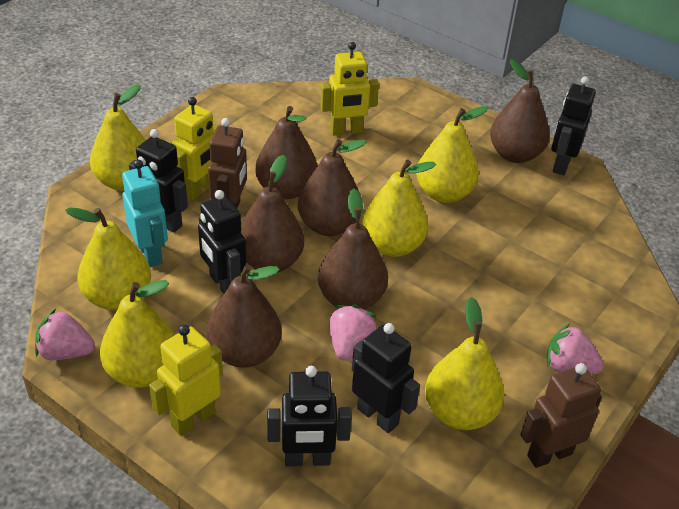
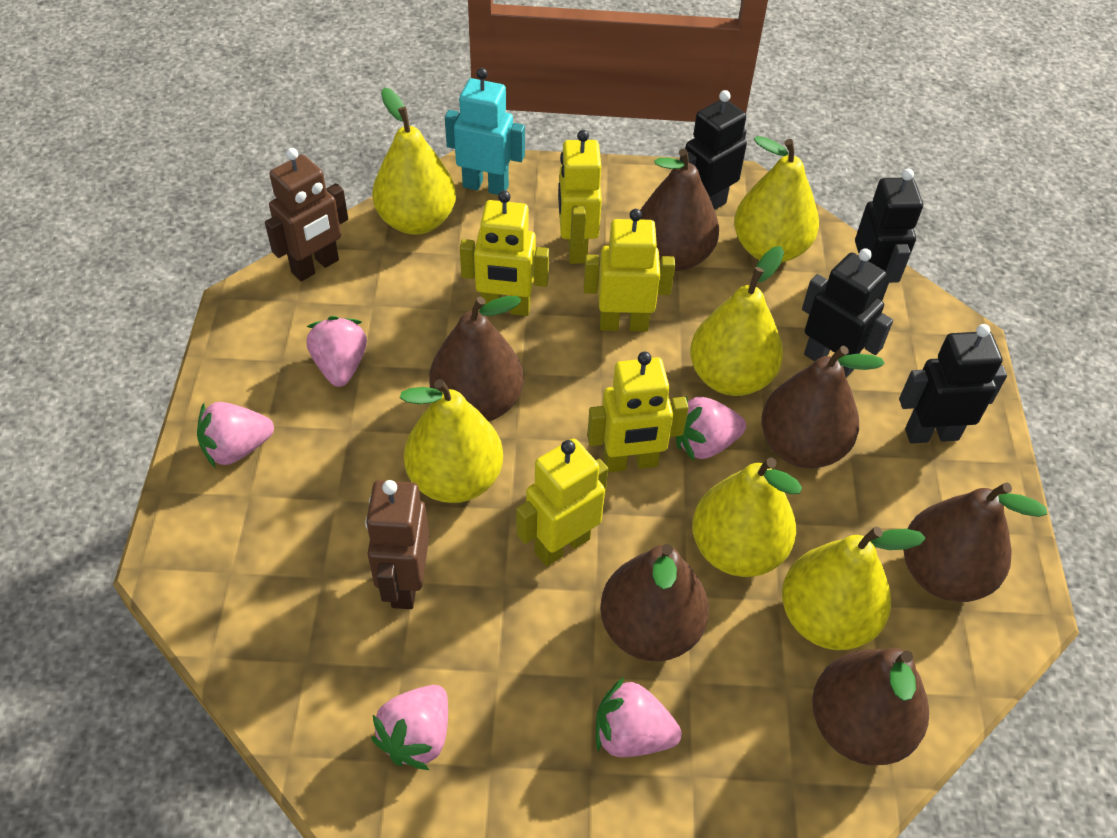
black robot: [129,129,188,233] [198,190,246,294] [267,366,352,466] [352,323,420,433] [551,76,596,175] = 5 -> [680,90,747,210] [802,249,893,378] [855,168,923,301] [899,324,1007,444] = 4
pink strawberry: [35,309,95,360] [329,305,377,361] [546,323,604,374] = 3 -> [197,402,274,468] [306,316,367,387] [371,685,448,770] [596,676,682,757] [676,396,746,461] = 5
yellow robot: [149,325,223,436] [172,97,217,200] [321,42,379,136] = 3 -> [460,191,549,316] [516,438,608,566] [558,130,602,264] [584,209,675,332] [587,351,689,473] = 5

